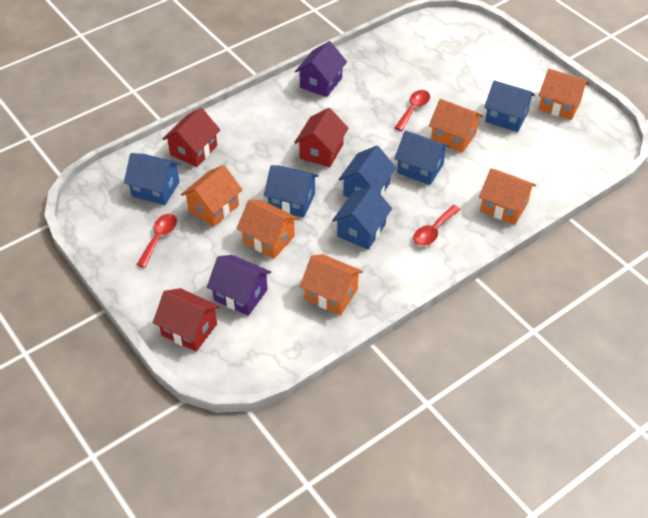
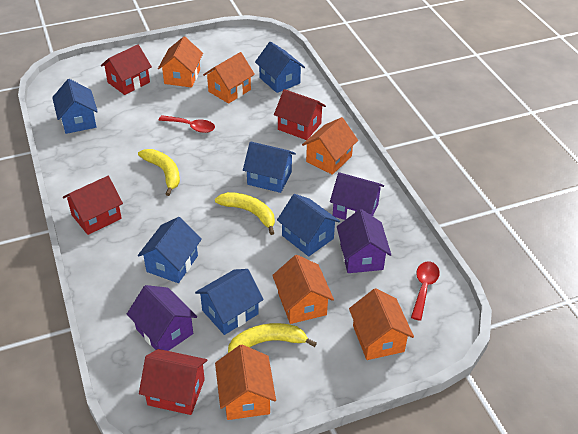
purple house: [207,255,271,316] [295,41,347,97] = 2 -> [127,285,197,351] [330,172,384,220] [337,209,391,273] = 3
red house: [153,288,220,352] [163,108,220,167] [294,108,349,167] = 3 -> [63,176,123,235] [101,44,152,95] [139,349,207,415] [274,89,326,140] = 4
red spoon: [137,214,177,268] [394,90,430,131] [413,205,461,246] = 3 -> [159,115,215,133] [411,261,440,321] = 2
yellow banana: none = 0 -> [138,149,180,196] [215,192,275,235] [228,323,317,353] = 3

